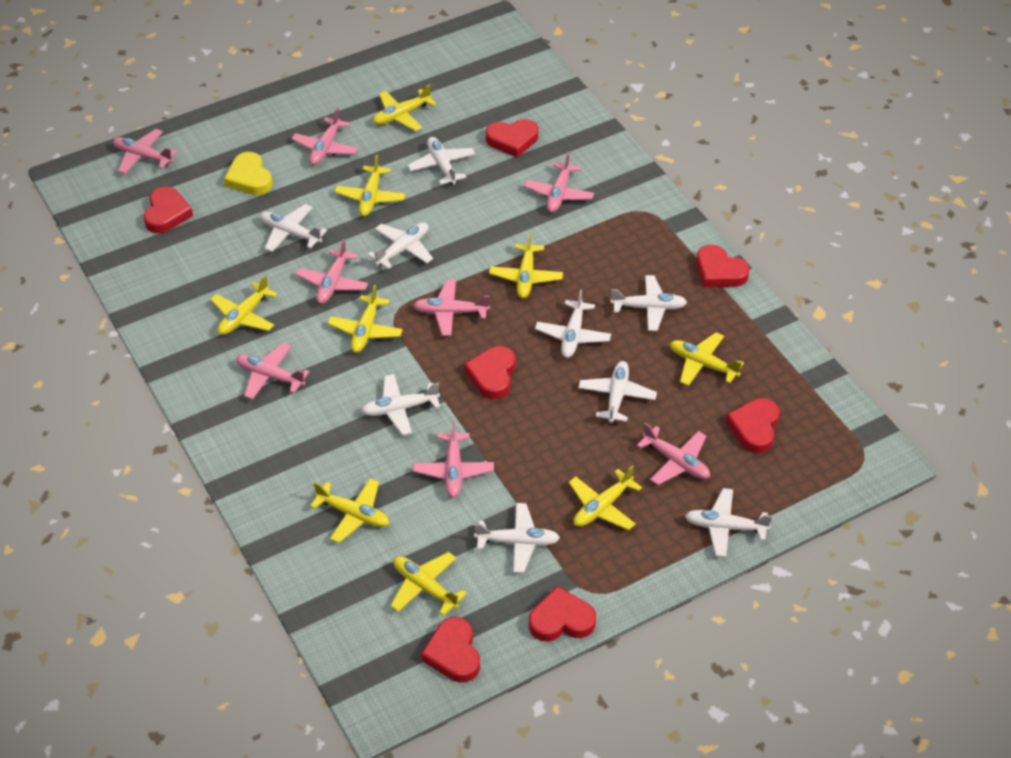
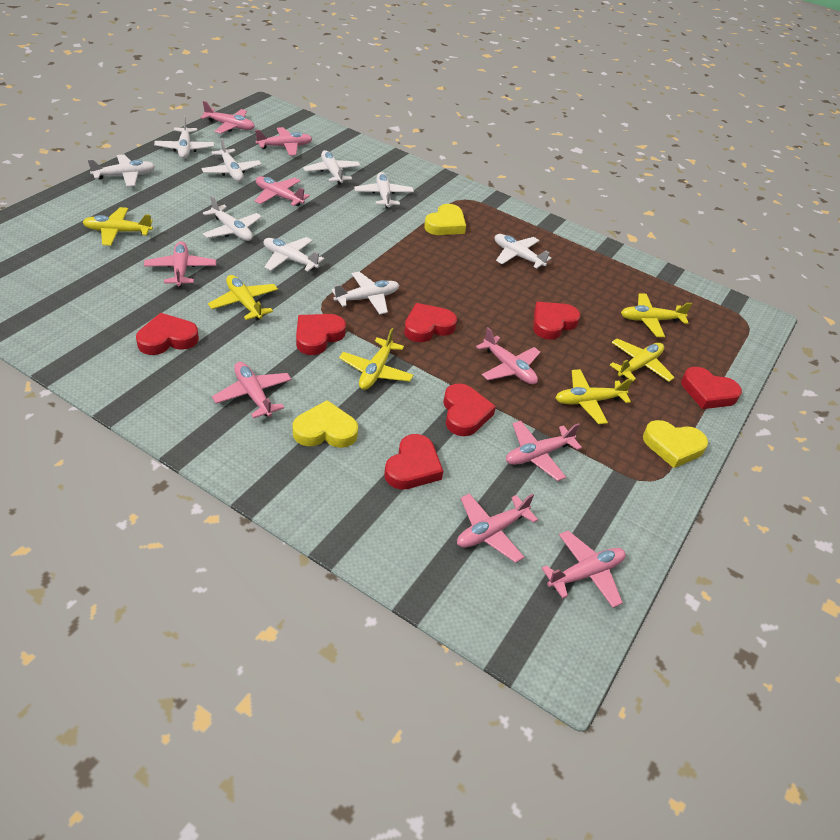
pink plane: [113,129,178,174] [236,343,310,400] [292,107,358,165] [296,239,368,304] [413,280,490,336] [413,420,494,498] [524,152,594,213] [637,423,710,485] = 8 -> [144,241,216,287] [200,101,255,134] [212,362,292,418] [255,127,312,156] [255,176,310,206] [457,493,538,563] [476,327,540,384] [506,421,582,481] [541,531,626,608] = 9
yellow heart: [224,152,273,195] = 1 -> [293,400,358,448] [424,204,466,235] [643,420,708,468] = 3
yellow plane: [210,275,277,335] [310,478,390,543] [327,285,403,353] [335,154,406,216] [373,84,436,131] [390,552,467,616] [489,232,563,298] [569,465,642,530] [670,332,744,386] = 9 -> [83,207,153,246] [208,275,278,320] [339,328,413,390] [556,369,633,424] [610,338,675,382] [621,293,692,337] = 6

